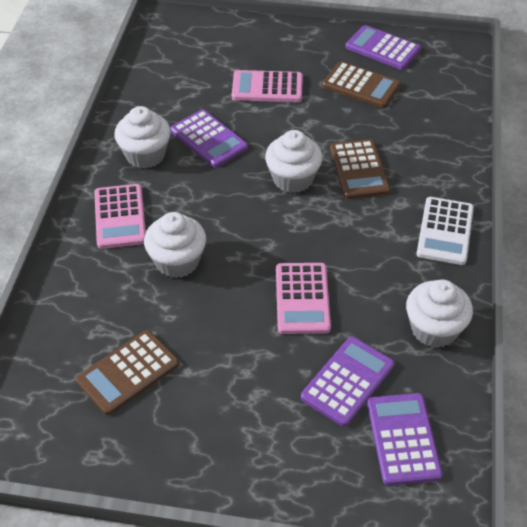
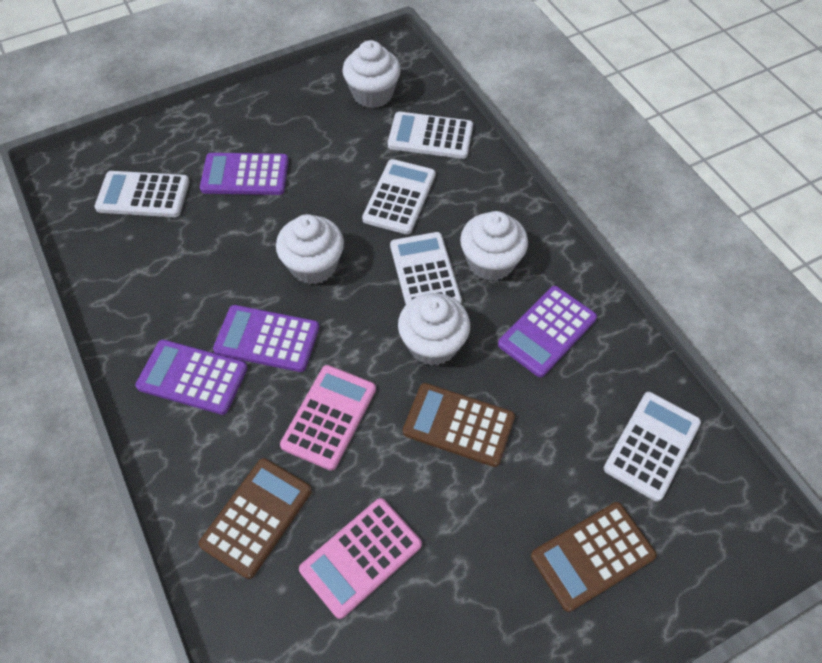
pink calculator: [94,184,146,249] [232,70,303,102] [276,263,331,334] = 3 -> [280,365,376,471] [299,498,422,619] = 2
white calculator: [416,197,474,265] = 1 -> [95,171,190,217] [362,159,436,234] [388,112,473,159] [390,232,462,304] [604,392,701,501] = 5

